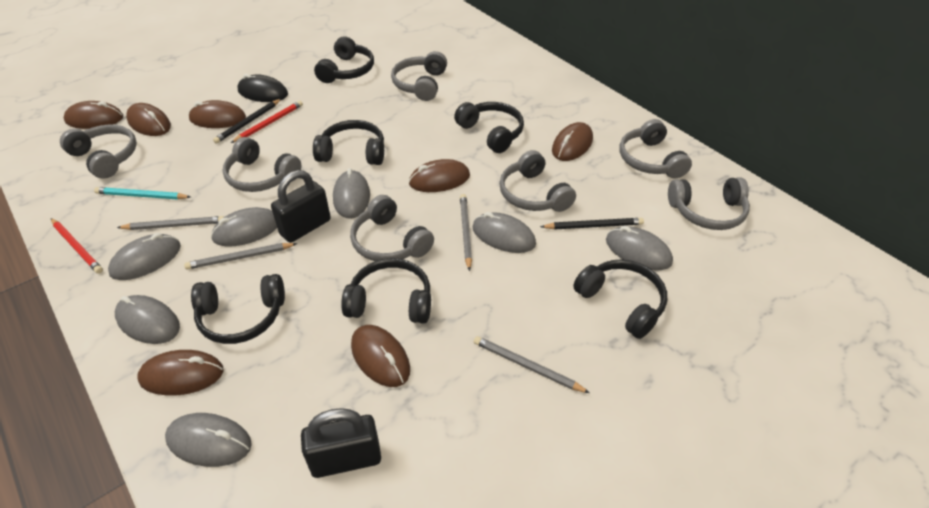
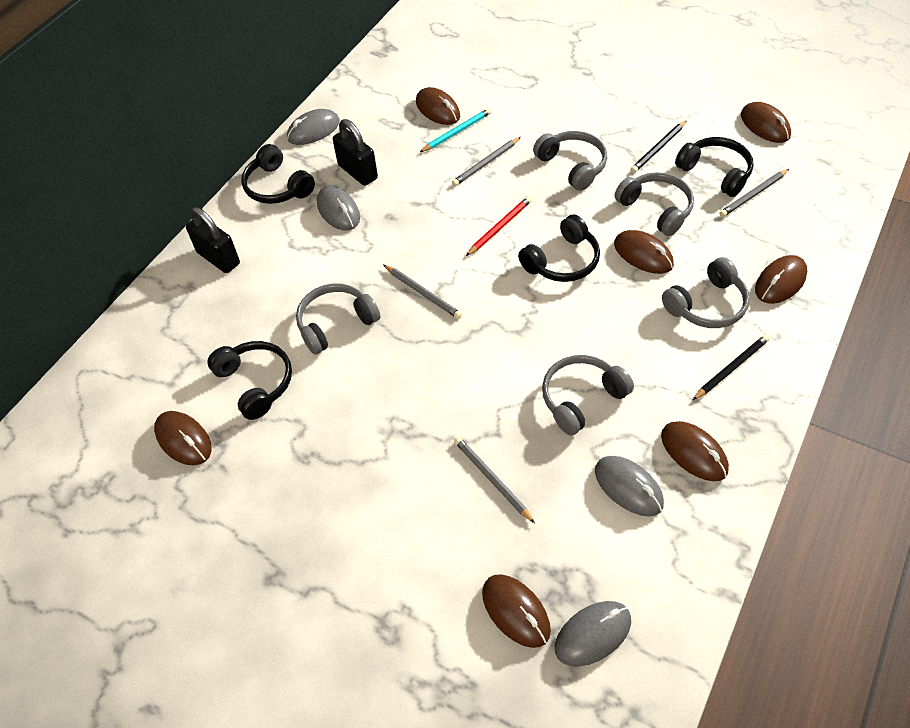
black headphones: [191,274,285,344] [313,120,384,165] [314,36,374,83] [341,258,431,324] [454,102,524,153] [573,259,667,339] = 6 -> [207,341,292,420] [241,144,315,204] [518,214,600,282] [675,137,754,197] = 4
black mouse: [237,74,288,102] = 1 -> none = 0
grey headphones: [60,125,137,179] [223,137,301,192] [350,195,434,261] [391,51,447,101] [499,150,576,212] [619,119,692,179] [668,177,750,230] = 7 -> [296,283,380,355] [533,131,607,191] [542,355,634,435] [615,172,694,236] [662,257,750,328] = 5
grey mouse: [108,233,181,280] [115,295,180,344] [165,413,252,467] [211,207,277,247] [333,168,370,219] [472,212,536,253] [606,226,673,270] = 7 -> [287,109,340,145] [317,186,360,230] [555,601,631,667] [595,456,664,516] = 4
red pencil: [51,218,103,274] [231,100,303,143] = 2 -> [466,196,532,256] = 1

